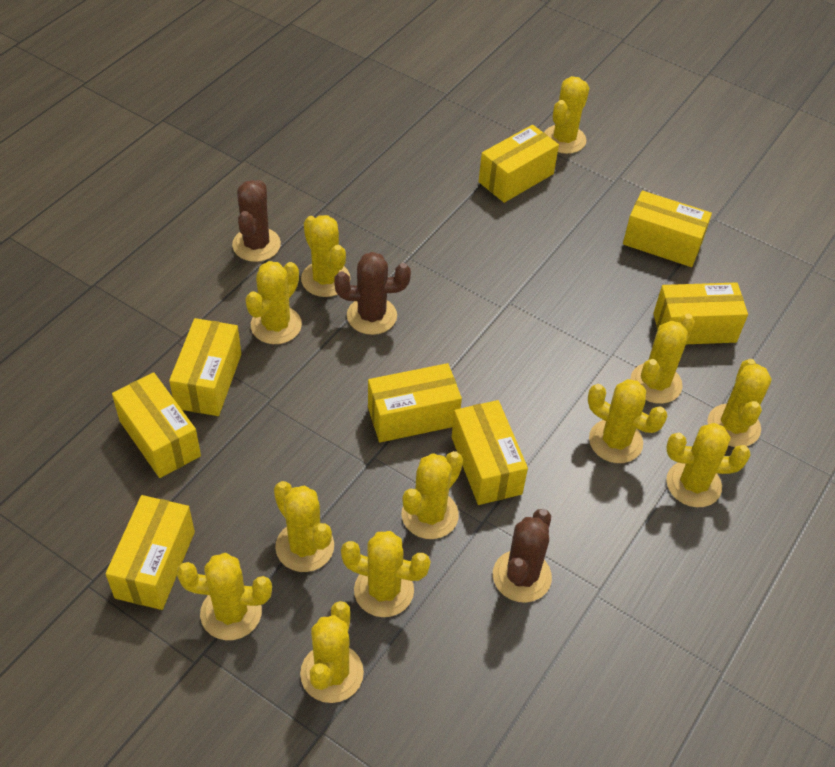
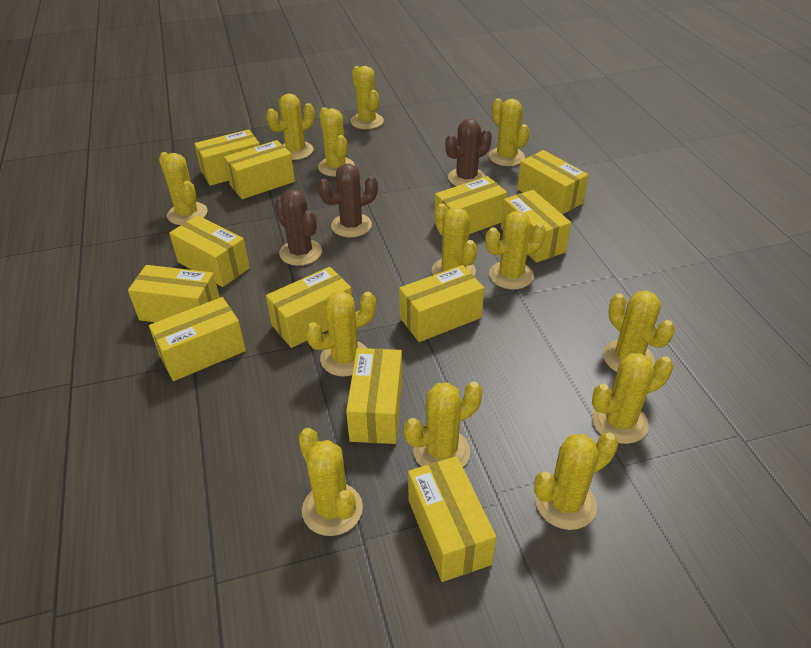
yellow box: [106,495,195,610] [112,372,201,478] [169,318,241,416] [368,363,462,442] [452,400,528,505] [479,125,559,203] [623,191,712,267] [653,282,748,344] = 8 -> [128,265,220,322] [149,297,246,381] [169,215,250,287] [194,129,260,186] [224,140,295,199] [266,267,352,348] [346,348,402,444] [399,265,484,342] [408,456,496,582] [434,176,507,234] [501,190,571,263] [517,150,589,214] = 12
yellow cactus: [176,553,272,640] [245,261,302,344] [274,481,334,572] [300,601,364,703] [301,215,350,297] [341,531,430,617] [402,451,463,539] [544,76,589,154] [588,379,667,463] [630,313,695,404] [666,423,751,507] [707,359,772,447] = 12 -> [159,152,208,225] [266,93,315,160] [298,428,363,536] [305,291,376,377] [318,107,355,177] [351,66,384,129] [404,382,482,467] [432,203,477,276] [485,211,546,290] [489,99,530,166] [534,433,618,530] [592,353,673,444] [603,290,675,372] = 13

